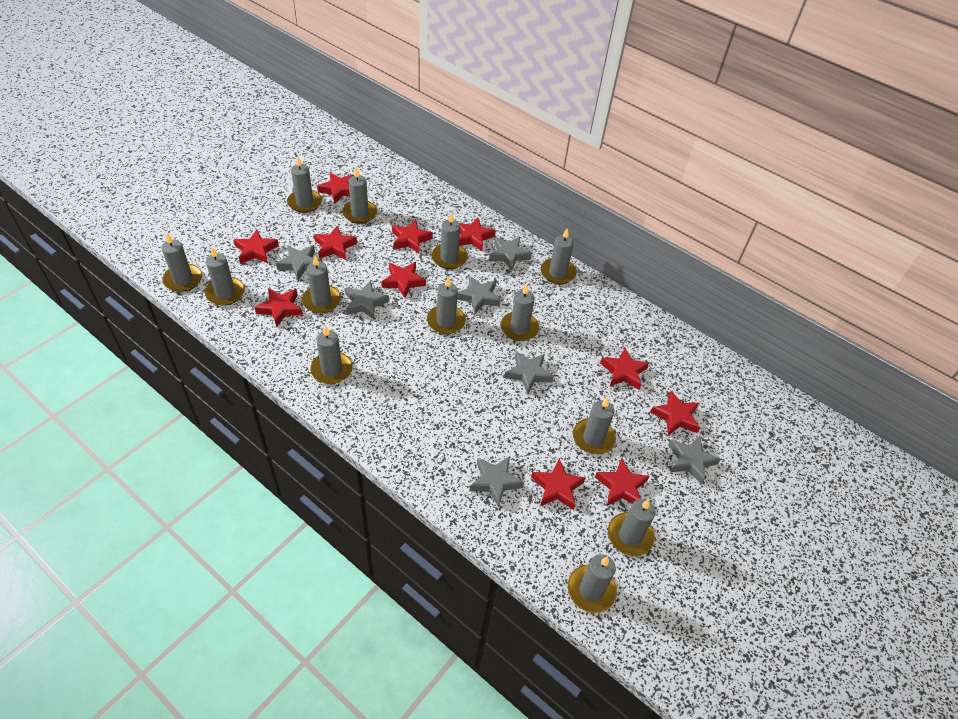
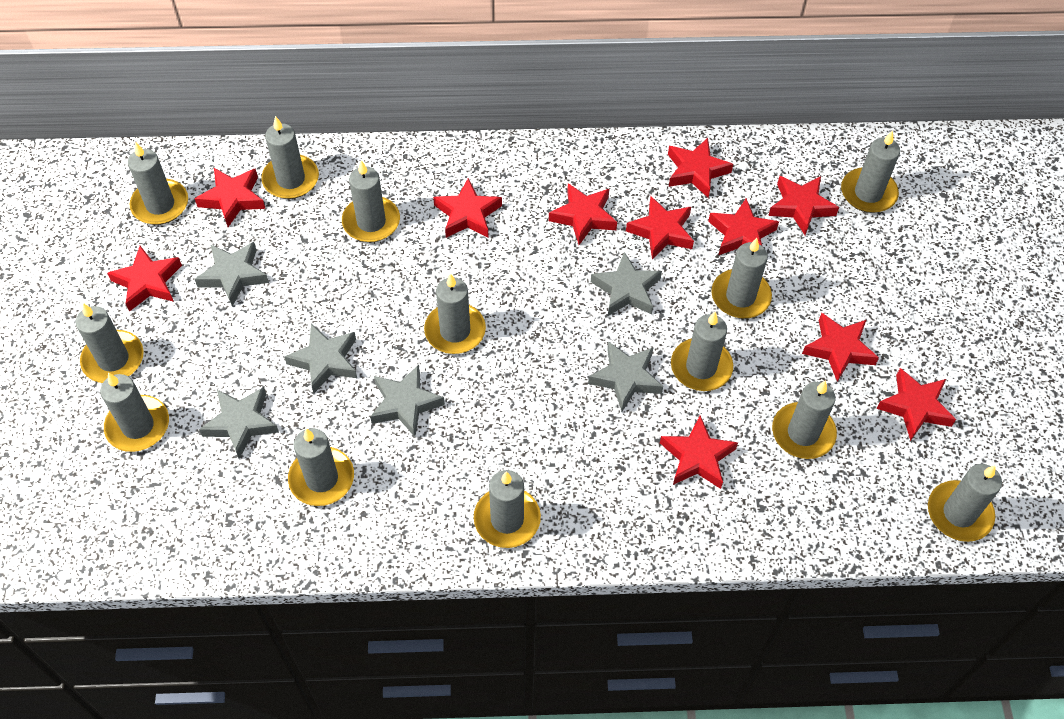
grey star: [276,245,315,280] [345,281,389,319] [457,276,501,314] [470,456,524,507] [489,237,532,271] [504,351,554,394] [668,435,721,485] = 7 -> [194,242,269,306] [199,387,279,459] [284,324,357,393] [370,365,445,437] [588,341,663,412] [591,252,662,316] = 6

